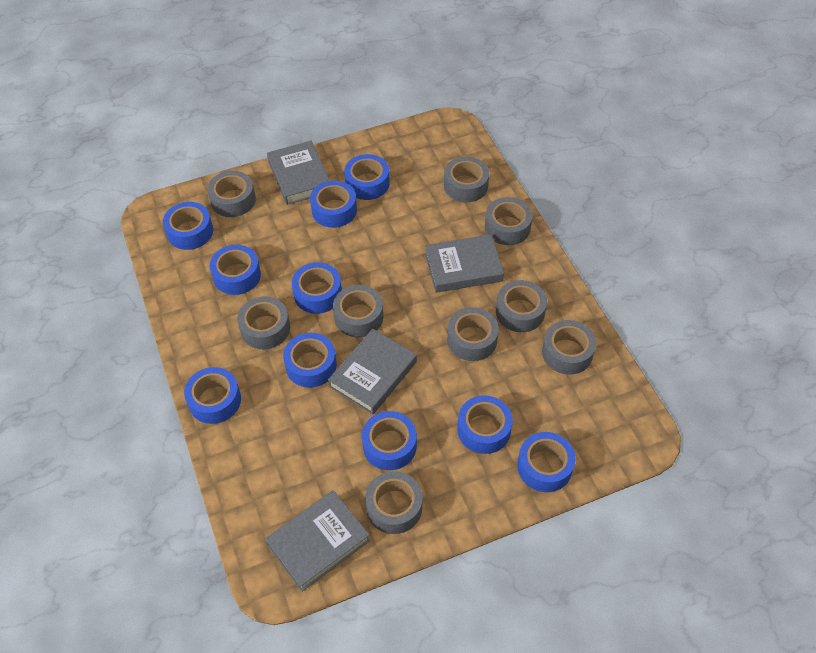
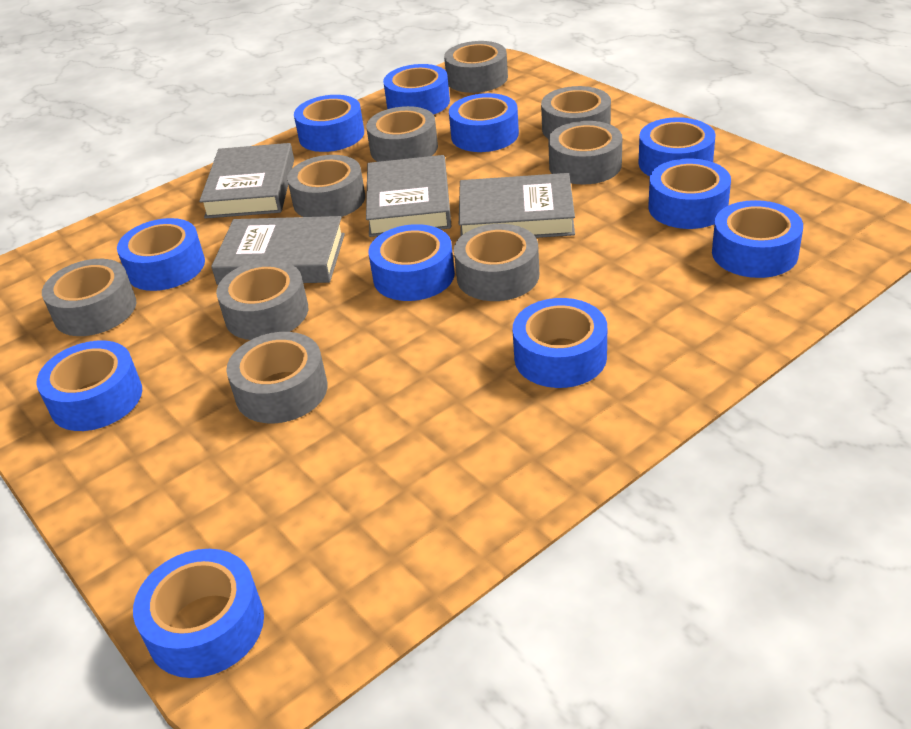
blue tape: [163,202,213,250] [184,367,241,424] [210,245,261,295] [283,333,337,388] [292,262,342,314] [310,181,357,228] [344,154,390,200] [362,411,417,470] [457,395,513,454] [517,432,576,492] = 10 -> [36,341,142,431] [117,218,205,291] [133,549,264,678] [294,95,364,152] [369,224,455,301] [383,64,450,115] [449,93,519,152] [512,298,607,388] [638,117,716,176] [648,159,731,229] [712,200,803,278] = 11

